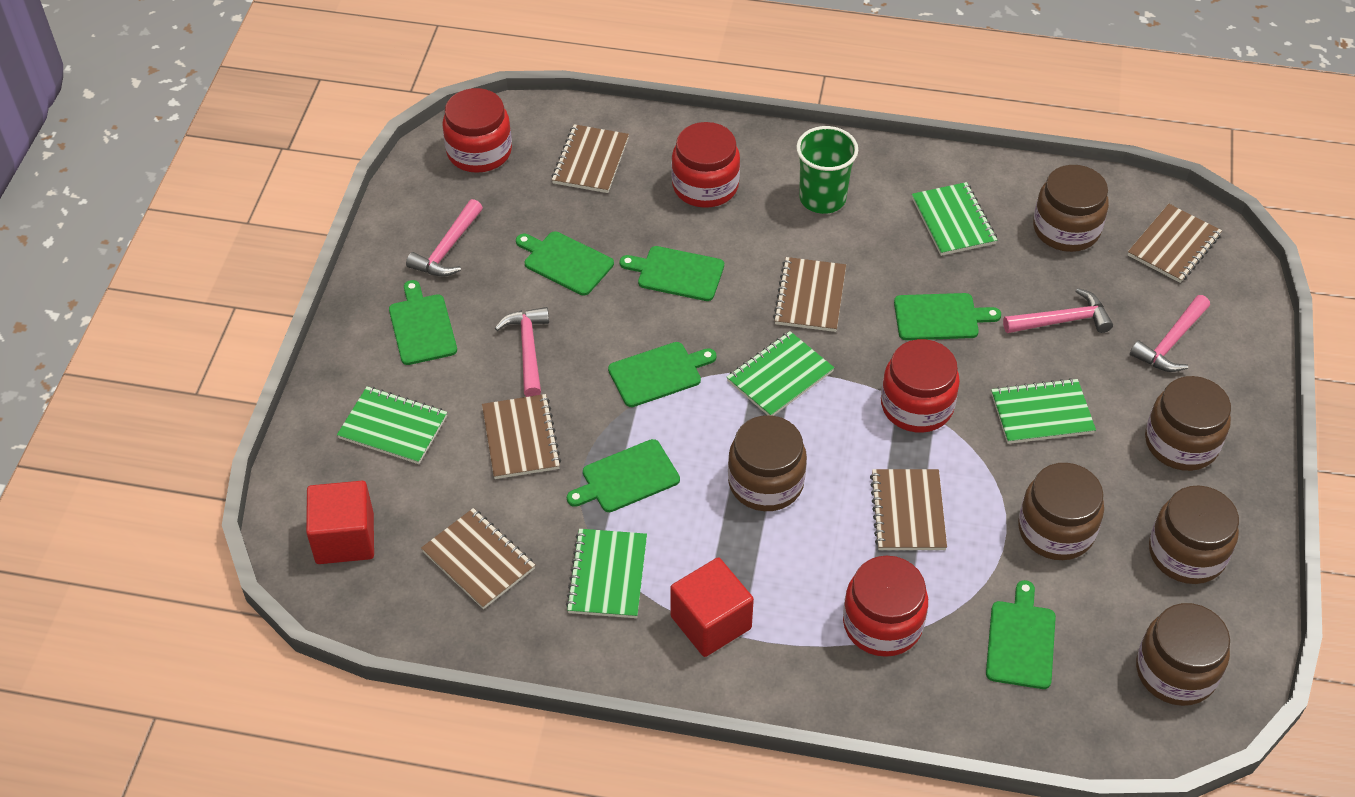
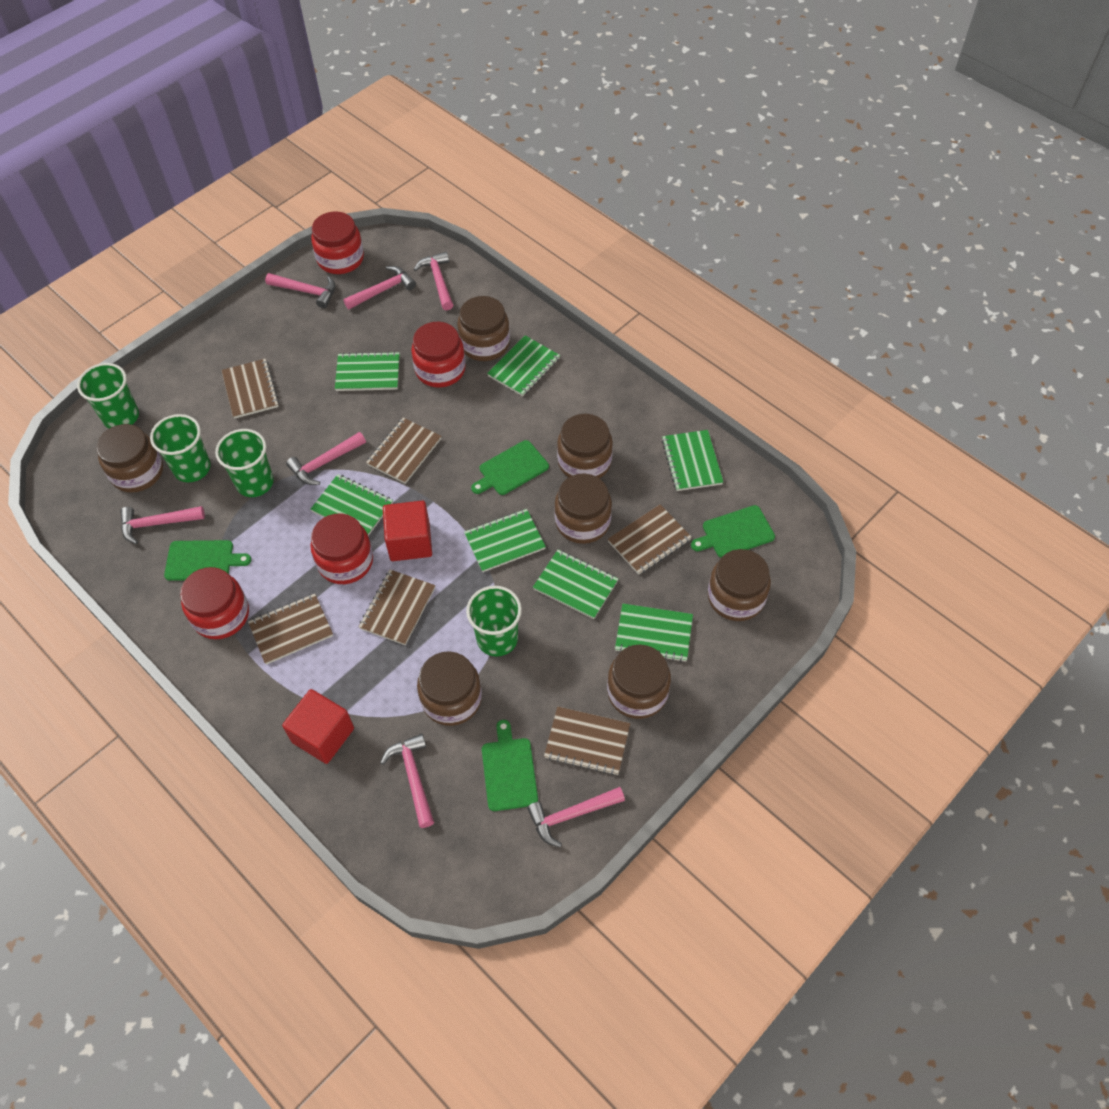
brown jar: [728,415,807,511] [1018,463,1104,560] [1033,165,1109,252] [1136,603,1230,706] [1145,376,1231,471] [1149,486,1239,584] = 6 -> [96,424,163,493] [417,651,482,726] [457,296,510,361] [554,473,612,544] [557,414,613,478] [607,645,671,719] [708,549,771,621] = 7
green cup: [796,126,858,214] = 1 -> [77,363,139,428] [150,414,211,482] [215,429,274,497] [466,586,522,657] = 4
green cutting board: [389,280,457,365] [516,231,614,296] [567,439,680,512] [608,342,717,407] [620,246,724,301] [894,293,1001,340] [986,580,1056,689] = 7 -> [164,540,251,581] [471,440,549,495] [482,720,538,811] [691,505,775,558] = 4
green notebook: [337,386,447,464] [566,529,647,618] [727,331,834,416] [912,182,997,256] [991,378,1096,444] = 5 -> [310,474,393,536] [335,351,400,391] [464,509,546,572] [487,335,560,396] [533,550,618,619] [615,604,693,662] [662,430,723,491] = 7
pink hammer: [406,199,483,277] [495,307,549,397] [1003,288,1113,333] [1130,295,1210,372] = 4 -> [120,506,205,544] [265,273,335,308] [286,432,366,485] [343,266,416,309] [380,734,434,828] [414,252,453,310] [527,787,625,847] = 7

